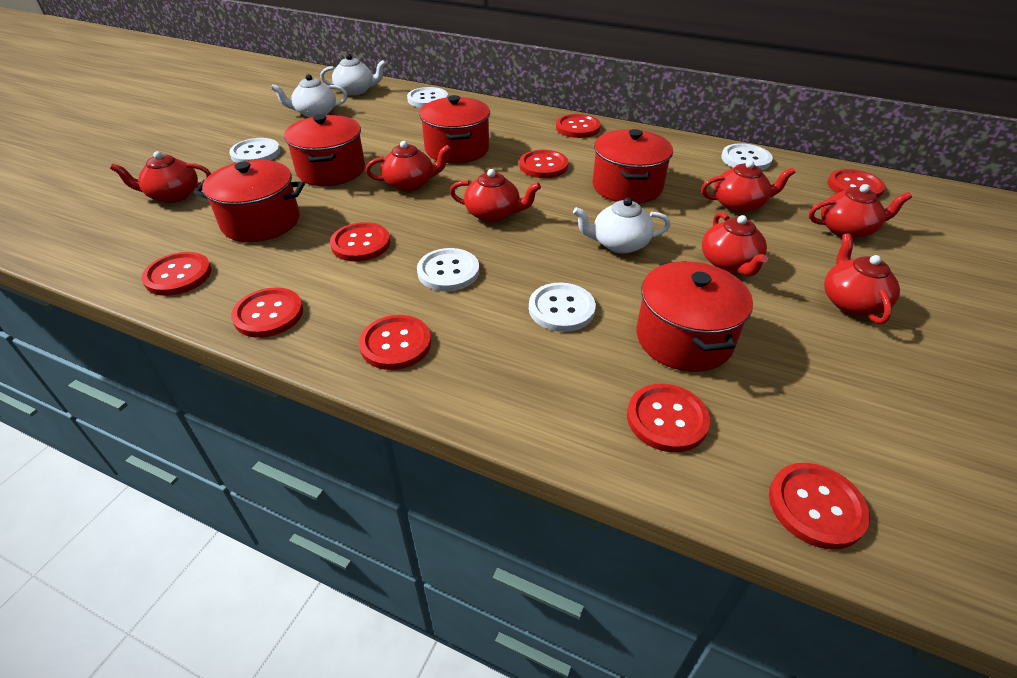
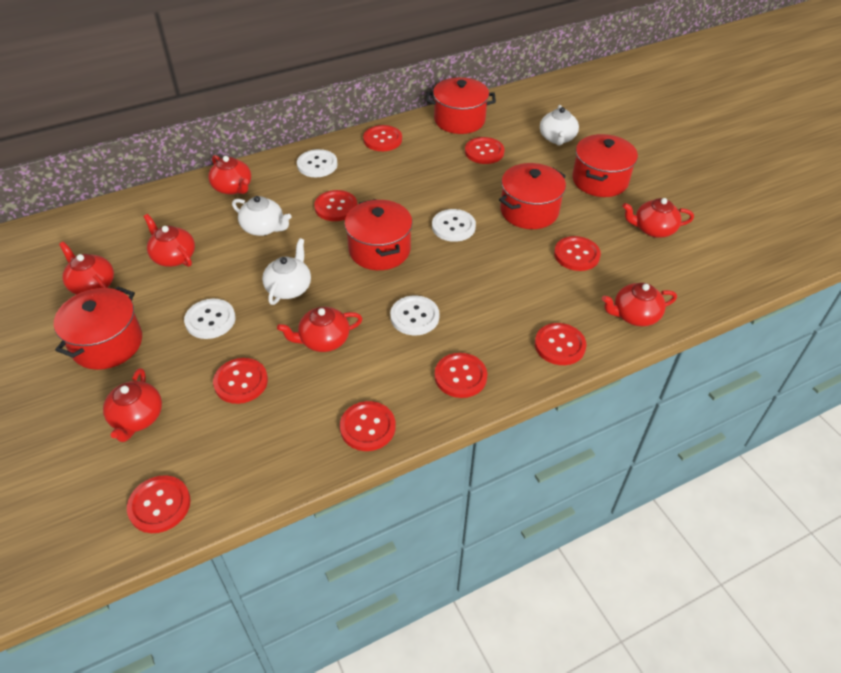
white button: [229,138,280,163] [407,87,448,108] [417,248,479,291] [529,282,596,332] [721,143,773,170] = 5 -> [184,299,236,339] [297,149,338,177] [390,295,440,335] [432,209,476,242] = 4

